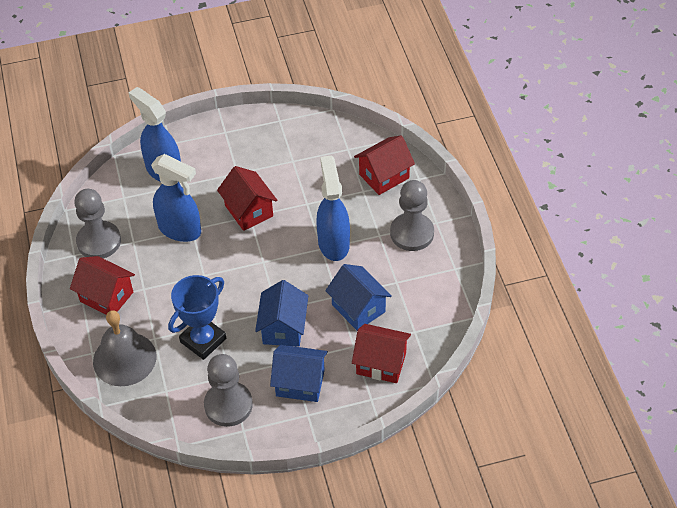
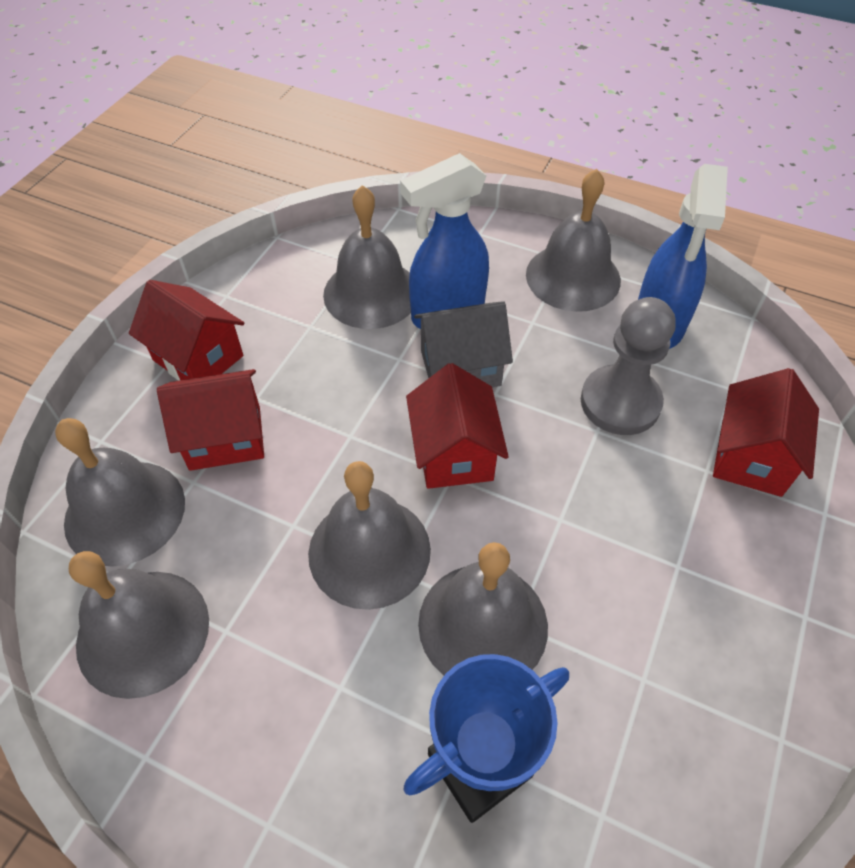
blue house: [255,280,308,347] [270,345,328,402] [325,264,392,331] = 3 -> none = 0
blue spray bottle: [129,87,181,182] [151,154,201,242] [316,155,350,261] = 3 -> [400,153,489,329] [638,164,728,349] = 2
grey bell: [93,310,156,386] = 1 -> [55,418,185,567] [69,551,209,699] [308,461,431,610] [323,185,411,329] [418,542,548,675] [526,169,621,312] = 6
grey house: none = 0 -> [414,301,513,387] = 1
grey pawn: [74,189,121,258] [204,354,253,427] [390,180,434,251] = 3 -> [581,297,675,435] = 1

